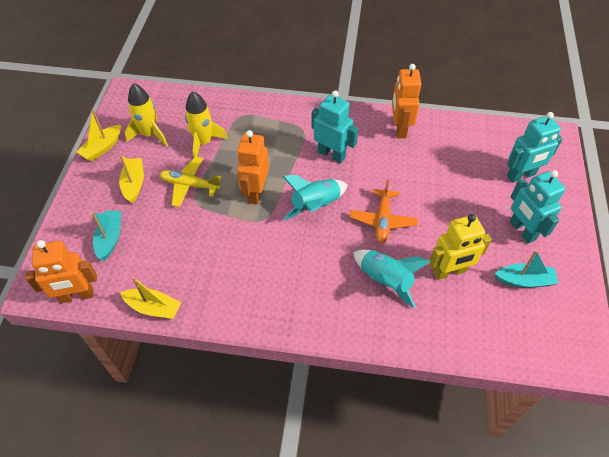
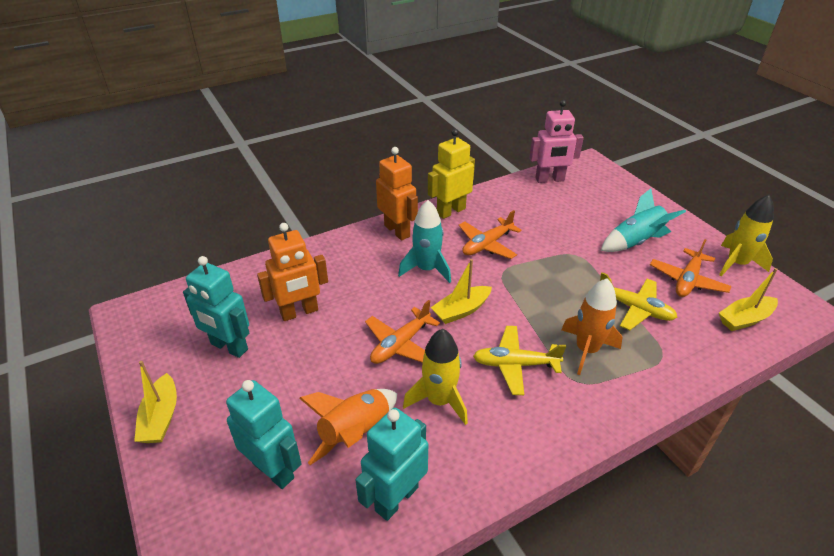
orange plane: [350,180,418,243] = 1 -> [365,300,440,364] [459,210,522,259] [650,239,732,297] = 3
orange robot: [25,240,97,303] [237,130,269,205] [392,64,421,138] = 3 -> [257,223,328,321] [376,147,418,240] = 2
orange rocket: none = 0 -> [299,389,397,465] [561,278,623,375] = 2
pink robot: none = 0 -> [529,100,584,183] = 1
turquoise boat: [92,210,122,261] [495,250,559,288] = 2 -> none = 0
yellow plane: [160,156,222,207] = 1 -> [473,326,566,395] [600,272,678,330] = 2

